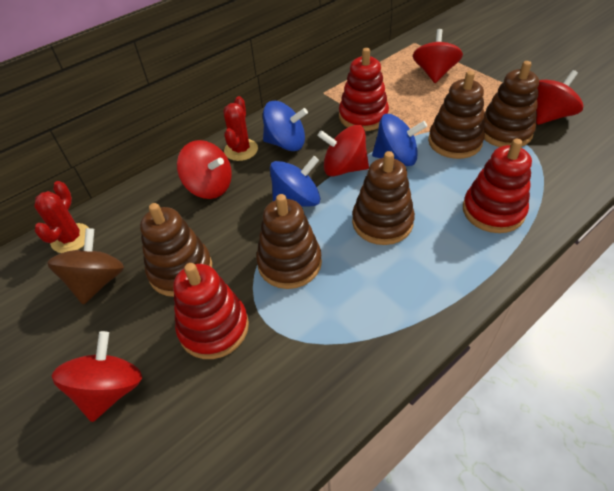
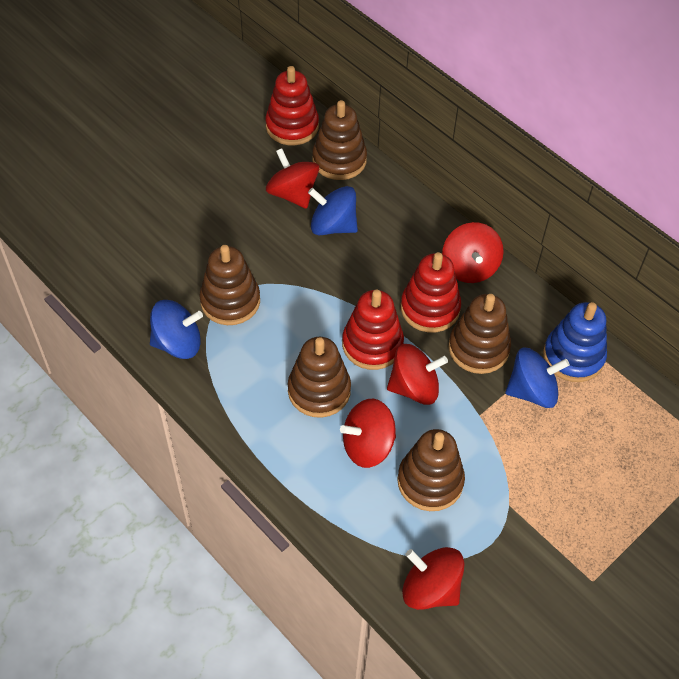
blue stacking toy: none = 0 -> [543,302,607,382] = 1
brown spinning top: [47,228,124,305] = 1 -> none = 0
red cactus: [34,181,89,253] [223,96,258,161] = 2 -> none = 0

